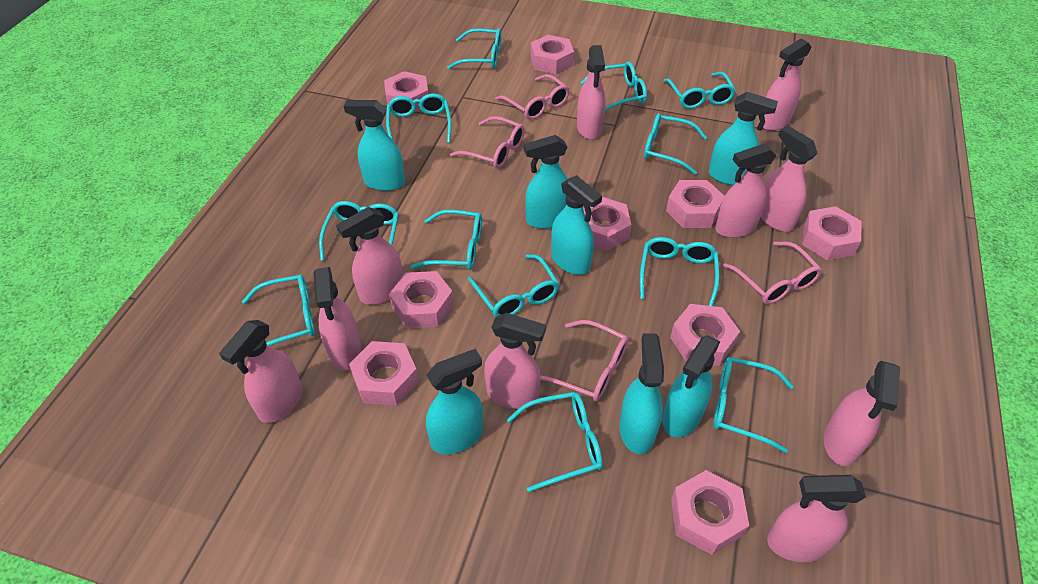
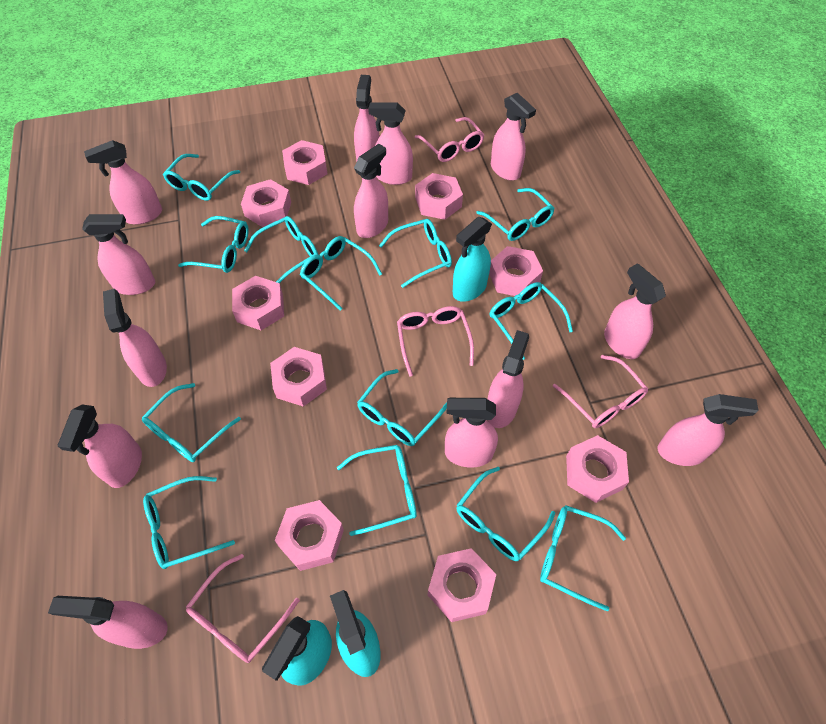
pink spray bottle: [219,320,303,423] [314,267,361,371] [336,207,403,305] [484,313,546,409] [577,45,606,140] [715,144,776,238] [759,39,811,131] [761,126,817,232] [767,475,866,562] [824,361,900,466] = 10 -> [48,596,168,649] [58,404,142,488] [82,214,155,295] [84,140,162,225] [103,289,167,387] [354,75,380,161] [354,144,388,238] [368,102,413,185] [445,398,498,467] [488,330,529,428] [491,93,536,180] [604,263,666,359] [657,394,759,466] = 13
turquoise glasses: [242,274,315,346] [319,201,399,261] [386,94,451,143] [411,210,482,270] [447,28,501,69] [468,254,559,317] [507,392,603,492] [581,62,647,112] [640,237,720,306] [644,113,707,175] [664,72,736,109] [714,357,794,453] = 12 -> [142,383,241,462] [143,476,235,569] [163,154,240,201] [178,216,249,273] [244,216,318,283] [300,236,382,311] [337,445,417,536] [357,369,447,446] [379,219,452,288] [456,467,555,561] [477,188,555,241] [490,282,573,360] [540,505,626,611] = 13
turquoise spray bottle: [344,100,405,191] [426,349,483,455] [524,135,568,229] [551,175,602,275] [619,334,664,454] [662,335,720,438] [709,92,778,185] = 7 -> [262,616,332,686] [330,590,381,677] [453,217,492,302] = 3

